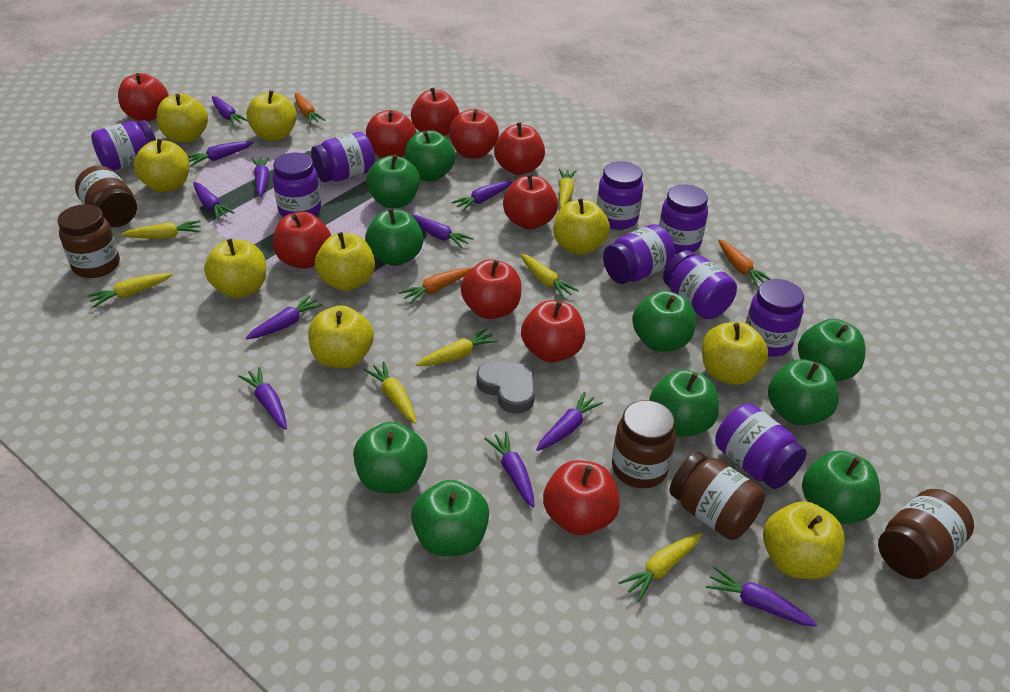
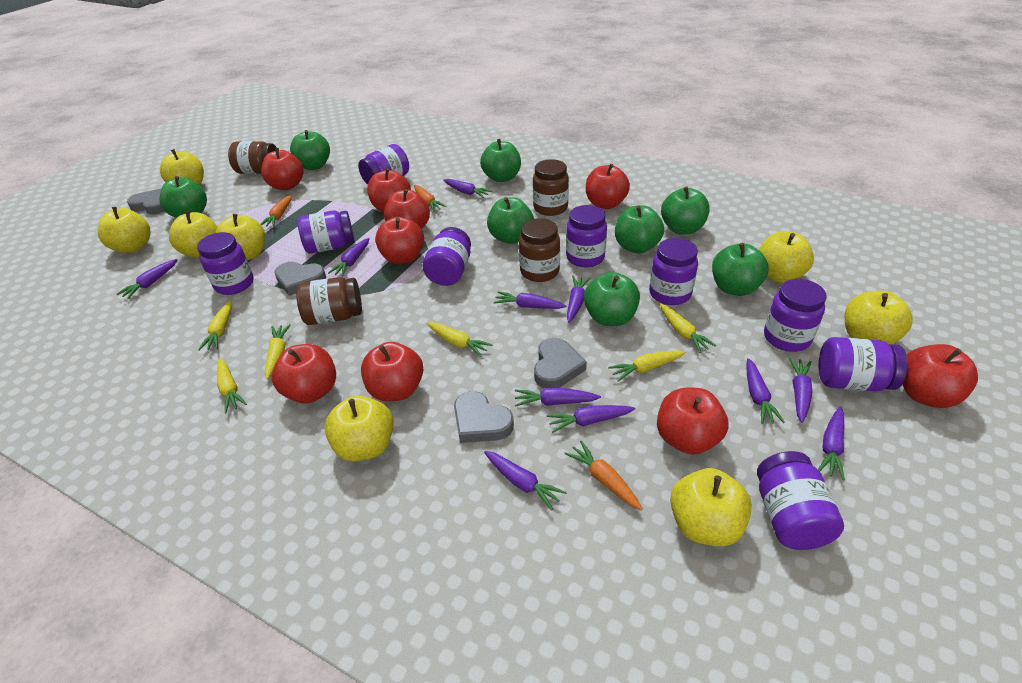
brown jar: [58,204,120,278] [75,166,137,227] [612,400,676,488] [669,451,765,540] [878,489,974,579] = 5 -> [228,141,277,174] [296,277,362,325] [519,218,560,282] [533,159,569,216] = 4
green apple: [353,422,428,493] [365,208,423,266] [366,155,420,208] [404,130,456,182] [411,480,489,556] [632,291,696,352] [649,369,719,436] [768,359,839,425] [798,319,866,381] [802,451,881,524] = 10 -> [160,176,207,218] [290,130,330,170] [480,139,521,182] [487,197,534,244] [584,272,640,326] [615,205,664,253] [661,187,710,234] [712,243,769,296] = 8
grey heart: [477,361,535,414] = 1 -> [127,188,165,214] [275,262,326,296] [454,391,514,443] [534,338,587,388] = 4
red apple: [118,73,168,121] [273,212,331,269] [366,110,416,158] [411,88,459,136] [449,109,499,158] [461,259,521,319] [494,122,545,175] [503,174,558,230] [521,300,585,363] [543,460,620,535] = 10 -> [261,148,304,190] [272,344,336,403] [361,342,423,401] [367,168,411,212] [375,217,424,264] [384,189,430,229] [586,164,630,209] [657,388,729,455] [903,344,978,408] = 9
yellow apple: [134,138,189,193] [157,94,208,143] [204,239,266,298] [246,90,297,141] [308,305,374,368] [315,232,375,291] [554,199,610,255] [702,322,768,385] [763,501,845,579] = 9 -> [98,207,150,253] [160,149,204,185] [169,211,217,258] [215,214,265,261] [324,395,394,462] [670,468,752,546] [759,231,814,283] [845,291,913,344] = 8
yellow carrot: [87,273,173,307] [121,220,201,239] [364,361,416,423] [416,328,498,366] [520,254,579,299] [559,169,577,208] [618,533,702,602] = 7 -> [198,301,232,351] [217,358,247,414] [265,324,291,379] [427,322,493,357] [608,350,686,382] [660,303,716,353] = 6

